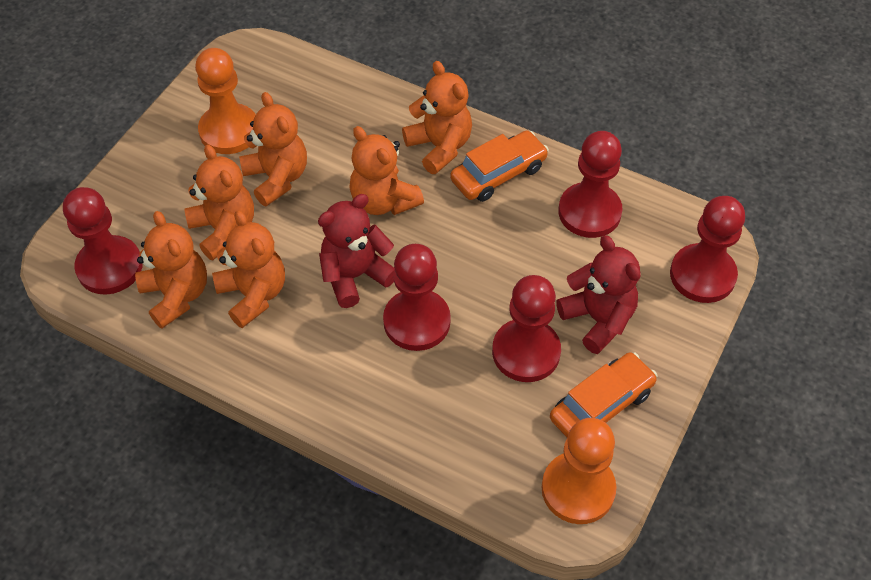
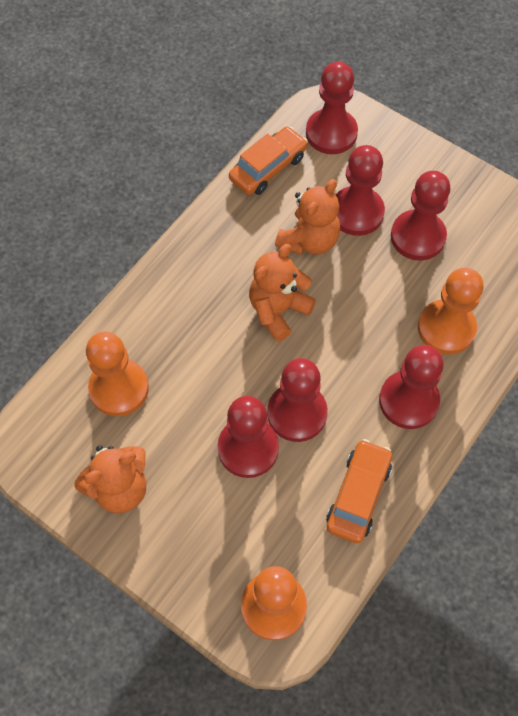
orange pawn: [195,48,256,154] [542,418,617,524] = 2 -> [86,332,149,416] [241,566,307,640] [418,268,483,355] = 3
orange teddy bear: [135,211,207,328] [184,145,254,261] [212,210,285,328] [239,92,307,206] [349,126,424,215] [402,61,472,174] = 6 -> [74,445,146,513] [249,244,316,342] [275,179,340,255] = 3
red pawn: [63,187,143,295] [383,244,451,351] [492,275,561,382] [558,131,623,238] [670,196,745,303] = 5 -> [218,396,279,478] [267,358,328,442] [306,62,358,154] [336,145,385,236] [379,345,444,429] [391,171,451,261] = 6
red teddy bear: [318,194,395,308] [556,235,641,354] = 2 -> none = 0

